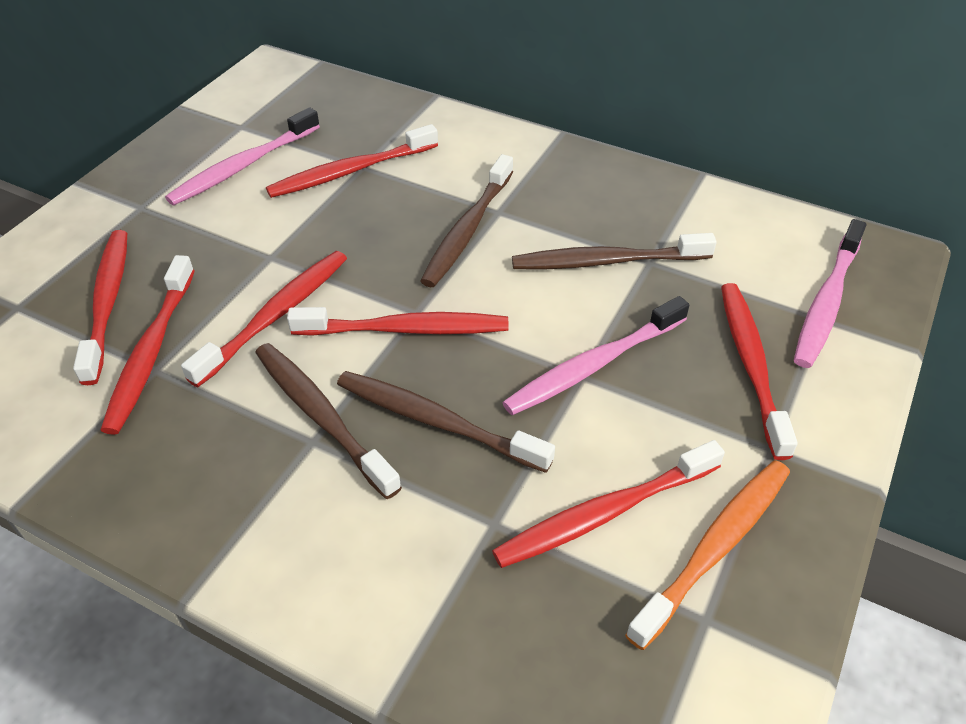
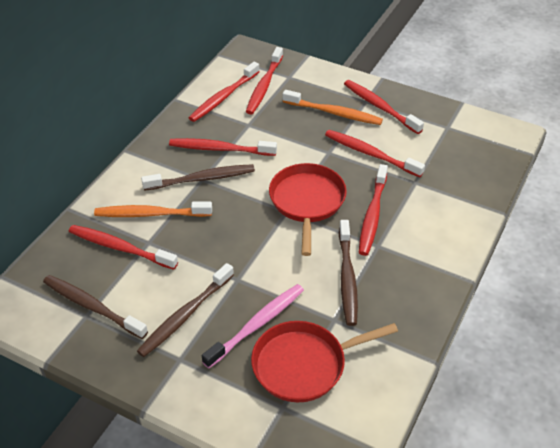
orange toothbrush: [625,460,790,650] = 1 -> [94,202,212,217] [283,90,383,125] = 2
pink toothbrush: [165,107,320,205] [502,296,689,415] [794,219,867,368] = 3 -> [202,284,304,368] = 1
red pan: none = 0 -> [251,321,398,403] [269,163,347,256] = 2

